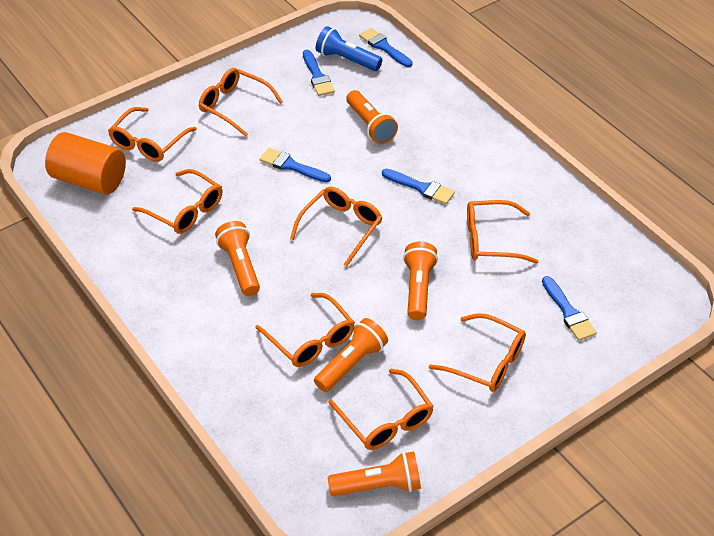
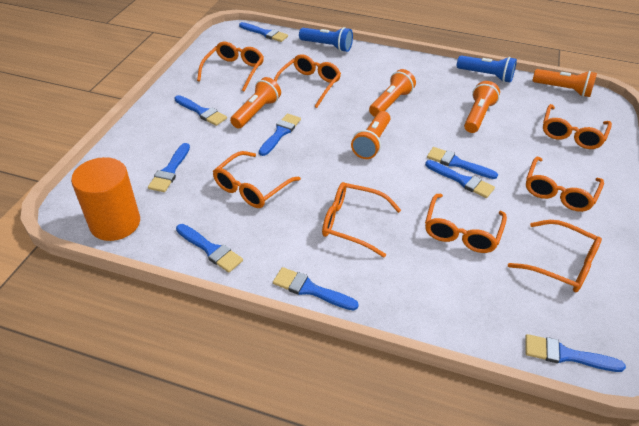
blue brush: [260,148,331,183] [303,50,335,96] [359,28,413,67] [382,169,455,205] [542,276,597,341] = 5 -> [148,143,190,192] [174,95,227,126] [176,224,243,273] [239,22,288,42] [259,114,301,156] [273,267,359,311] [425,160,495,198] [427,147,498,179] [525,334,626,372] = 9
blue flashlight: [316,26,382,71] = 1 -> [299,27,353,52] [457,55,517,83] = 2

